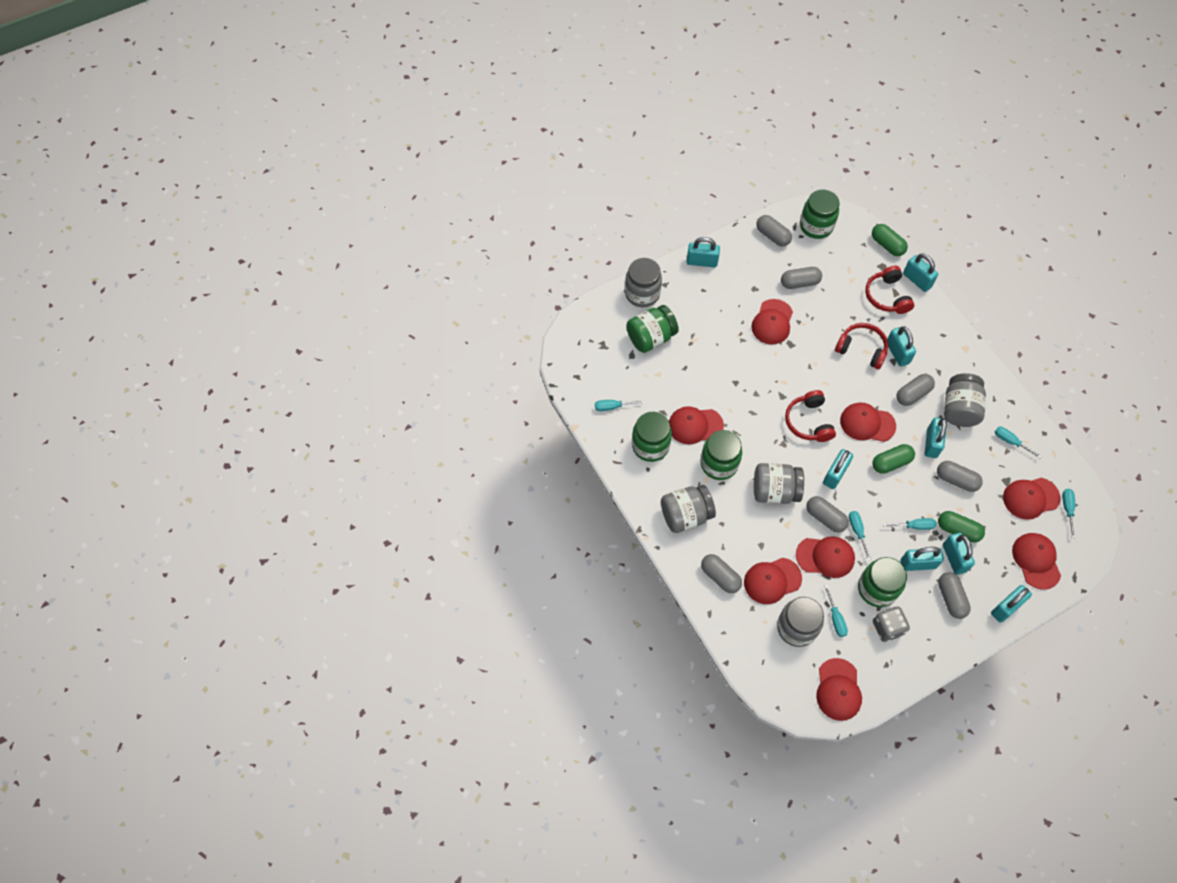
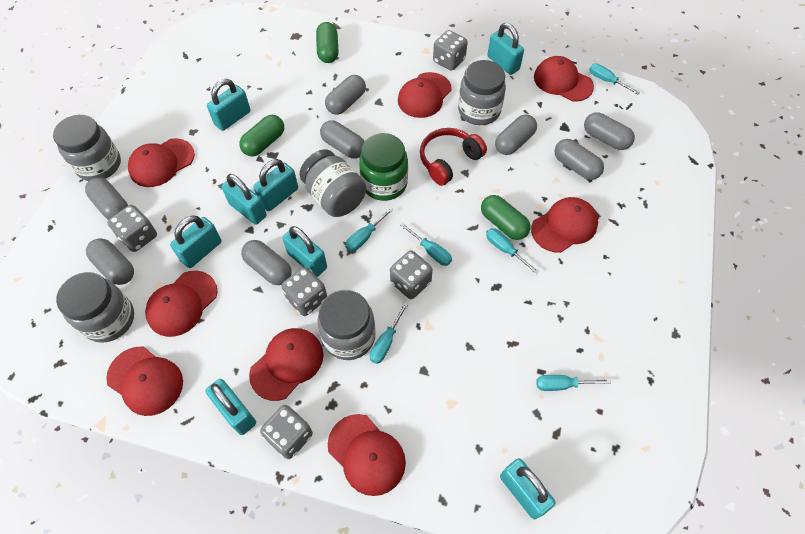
green jar: [626,305,679,353] [632,412,672,462] [701,430,742,480] [800,190,839,239] [858,557,907,607] = 5 -> [359,133,408,201] = 1
grey capsule: [701,554,742,593] [756,215,792,246] [781,267,822,289] [806,496,849,532] [896,374,935,406] [937,461,983,492] [938,572,971,619] = 7 -> [85,177,128,220] [86,238,134,285] [241,240,291,285] [320,120,365,159] [325,75,366,115] [495,114,537,155] [555,139,604,180] [584,112,635,150] = 8
grey dice: [873,607,910,642] = 1 -> [107,205,157,252] [260,405,313,459] [281,267,327,316] [390,251,433,299] [433,30,468,71] = 5
red headphones: [785,390,836,442] [835,323,888,369] [865,266,914,314] = 3 -> [420,128,487,186] = 1

